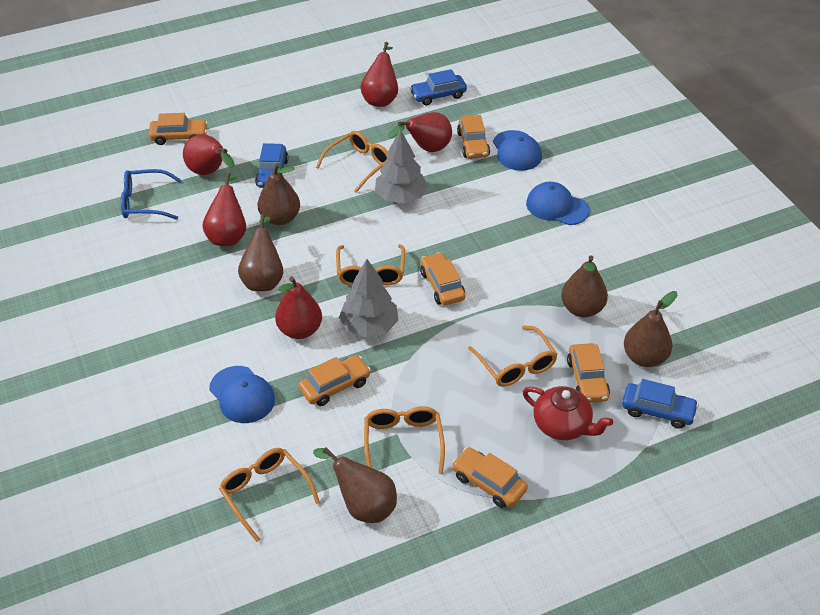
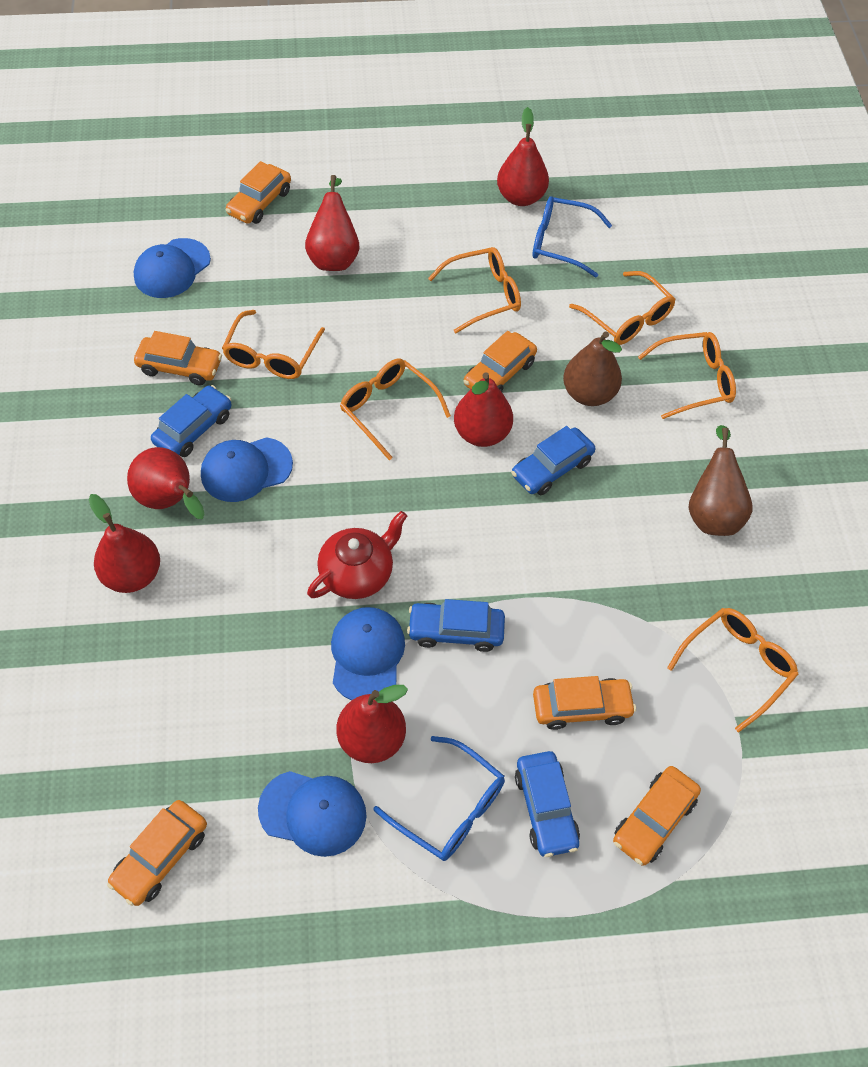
blue cap: [209,366,275,423] [493,130,542,171] [526,182,590,225] = 3 -> [134,238,211,298] [201,437,293,502] [258,771,367,857] [331,607,405,700] = 4
blue car: [255,143,288,188] [410,69,467,105] [622,379,699,429] = 3 -> [151,385,231,457] [407,599,505,652] [511,426,595,495] [515,751,580,857] = 4
blue glasses: [121,169,182,220] = 1 -> [373,736,505,861] [532,196,612,278] = 2
brown pear: [238,214,283,291] [258,163,300,225] [313,447,397,523] [561,255,608,317] [624,291,677,367] = 5 -> [563,331,622,406] [689,425,753,536] = 2
grey tree: [339,259,399,338] [375,129,428,204] = 2 -> none = 0
orange glasses: [219,448,320,542] [316,131,388,193] [336,244,405,286] [364,406,445,474] [468,326,558,387] = 5 -> [222,310,325,379] [340,358,451,460] [428,247,521,334] [569,271,676,345] [638,332,736,419] [667,608,798,733] = 6
red pear: [183,134,235,175] [202,172,246,246] [275,276,322,339] [360,42,398,107] [388,112,452,152] = 5 -> [89,494,160,593] [127,447,205,519] [305,175,359,271] [337,685,408,763] [454,372,513,447] [497,107,549,206] = 6

